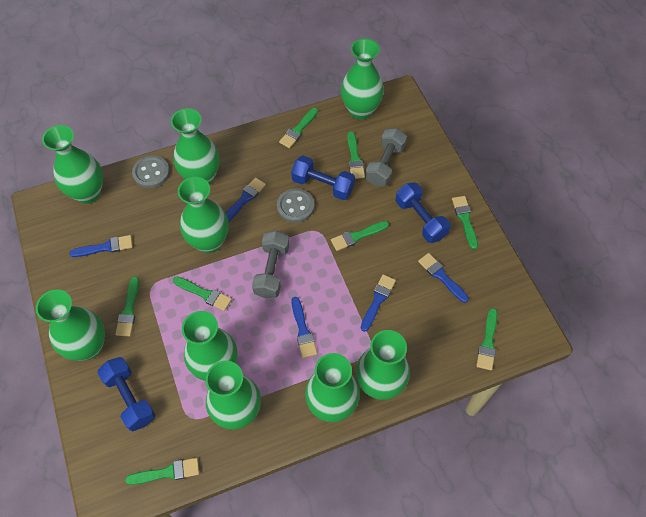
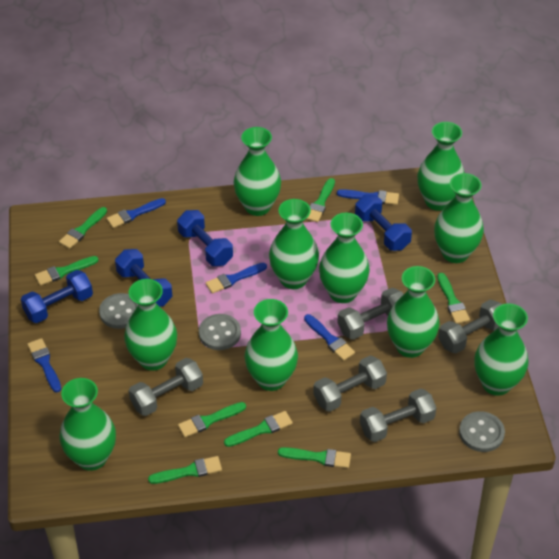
blue dumbbell: [97,357,155,432] [291,156,355,200] [396,182,450,243] = 3 -> [21,270,93,323] [115,249,172,307] [177,210,233,266] [355,195,412,251] = 4
green vase: [36,289,105,361] [42,125,103,204] [171,108,220,185] [178,177,229,253] [182,311,237,381] [206,361,261,430] [305,353,360,422] [341,38,384,120] [356,330,410,400] = 9 -> [59,378,116,471] [124,279,177,371] [234,127,281,216] [245,299,298,391] [269,199,319,289] [319,213,370,303] [387,266,439,358] [418,122,464,211] [434,173,484,263] [474,303,529,396] = 10
grey button: [132,155,170,188] [277,188,314,223] = 2 -> [99,293,138,329] [199,314,241,350] [459,411,505,452] = 3
grey dumbbell: [252,230,289,298] [365,128,407,186] = 2 -> [129,358,203,416] [313,356,387,412] [337,288,404,340] [360,389,436,442] [438,300,502,353] = 5

